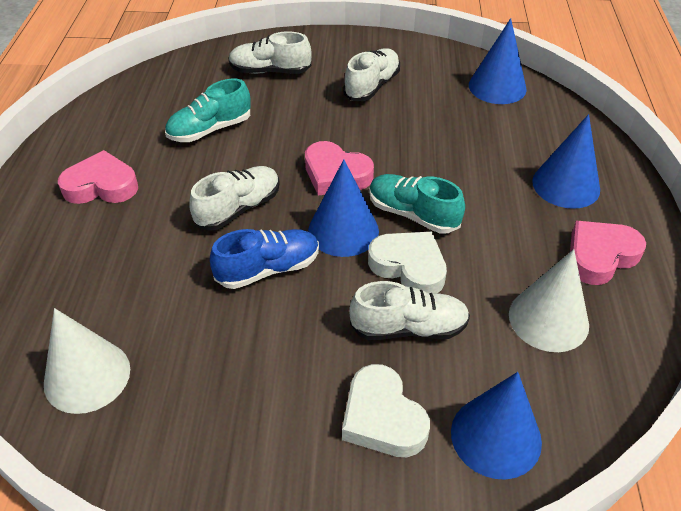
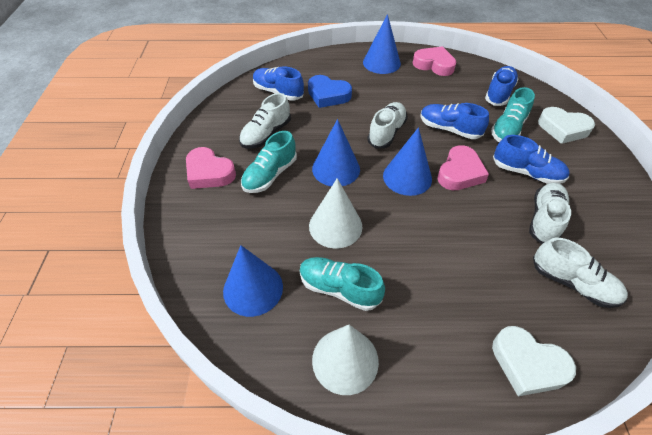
blue heart: none = 0 -> [308,75,352,108] = 1
blue shoe: [210,229,319,289] = 1 -> [253,67,304,101] [420,103,489,139] [485,66,519,106] [493,135,570,184] = 4
turquoise shoe: [165,79,251,142] [369,174,465,233] = 2 -> [241,131,297,193] [300,257,385,311] [491,87,535,142] = 3

